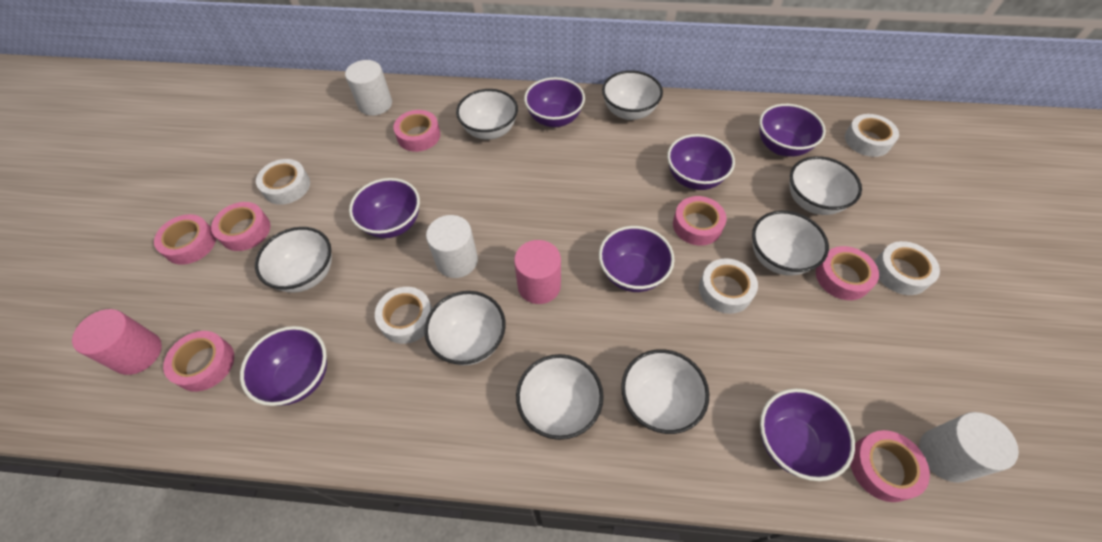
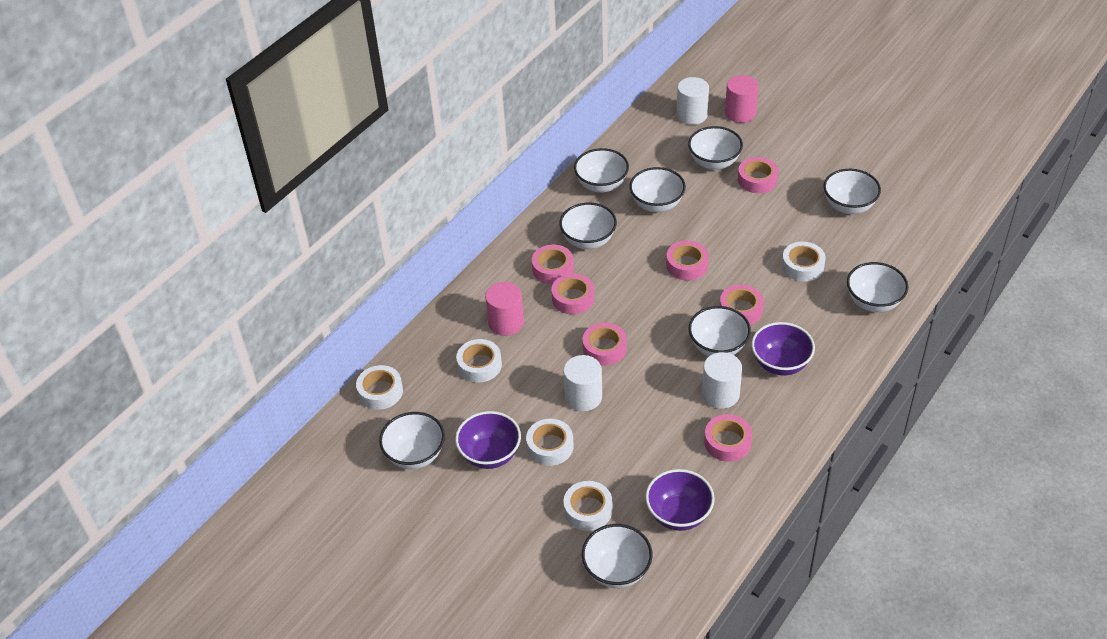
purple bowl: [240,326,327,406] [349,178,420,238] [524,77,585,127] [599,226,674,292] [667,134,735,190] [759,104,826,157] [760,388,855,481] = 7 -> [455,411,521,469] [645,469,715,531] [752,322,815,376] = 3
white bowl: [255,227,332,293] [424,291,506,366] [456,89,518,140] [516,354,604,440] [602,70,663,120] [621,349,709,434] [752,211,829,276] [790,156,862,215] = 8 -> [379,412,445,469] [559,203,617,249] [574,148,629,193] [582,524,652,588] [629,167,686,212] [688,126,743,170] [688,306,751,356] [823,169,881,214] [847,262,909,312] = 9

